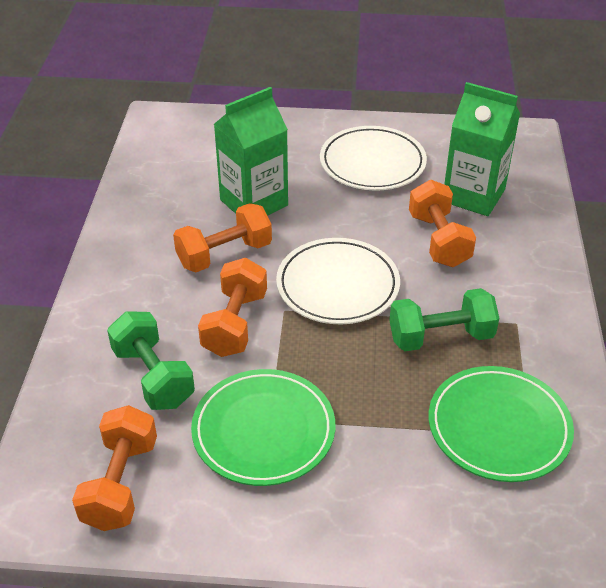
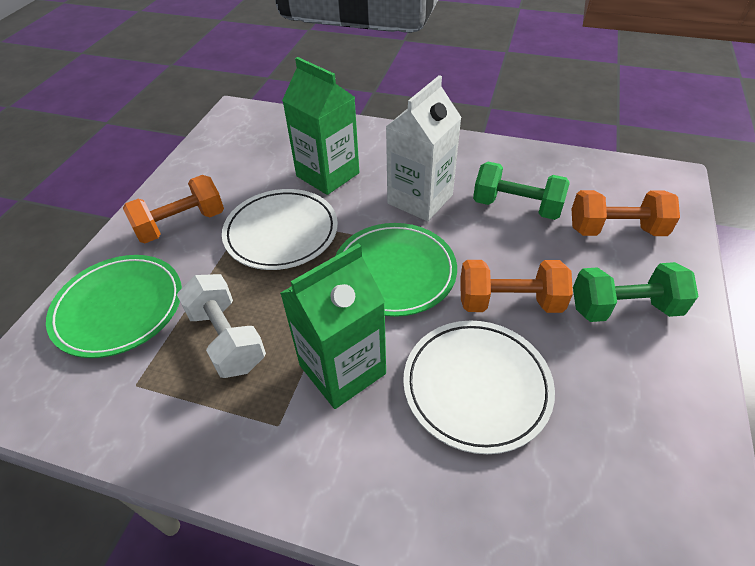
orange dumbbell: [72,405,157,531] [173,203,272,272] [198,258,267,357] [409,180,476,267] = 4 -> [123,175,224,243] [460,260,573,313] [572,190,680,236] = 3
white carton: none = 0 -> [386,75,462,221] = 1
white dumbbell: none = 0 -> [177,274,266,378] = 1

